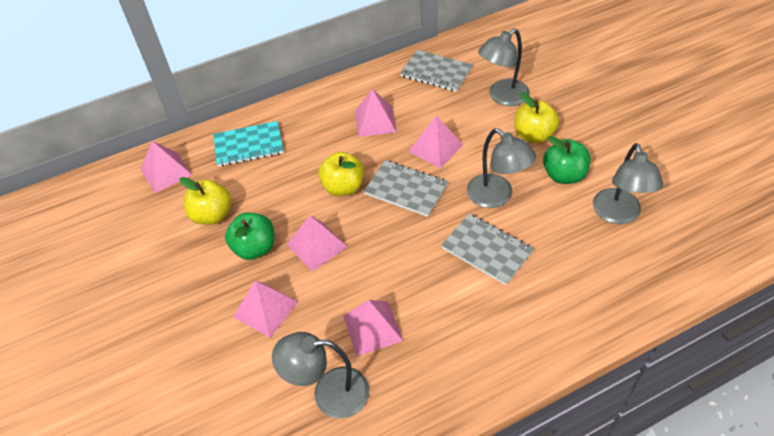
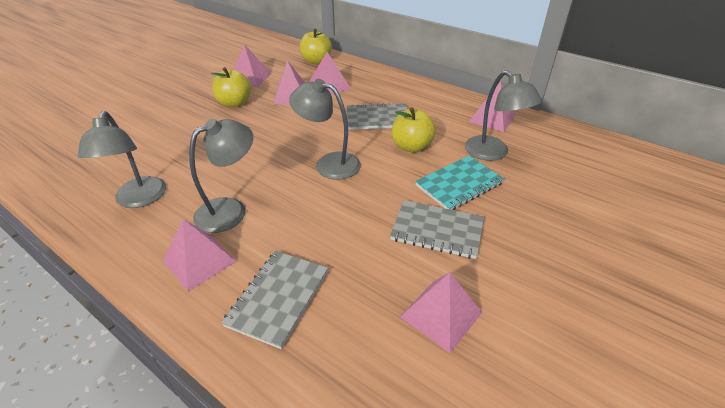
green apple: [225,213,274,260] [543,136,591,184] = 2 -> none = 0

